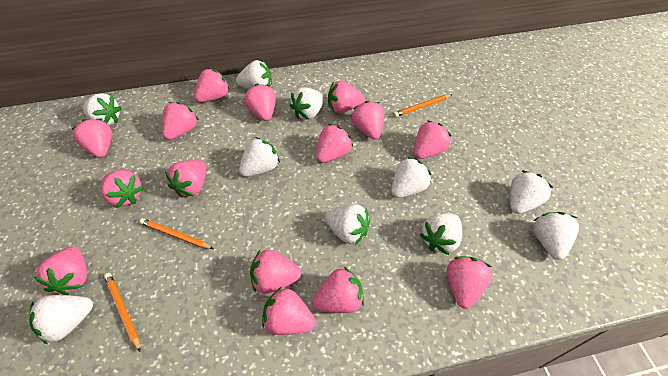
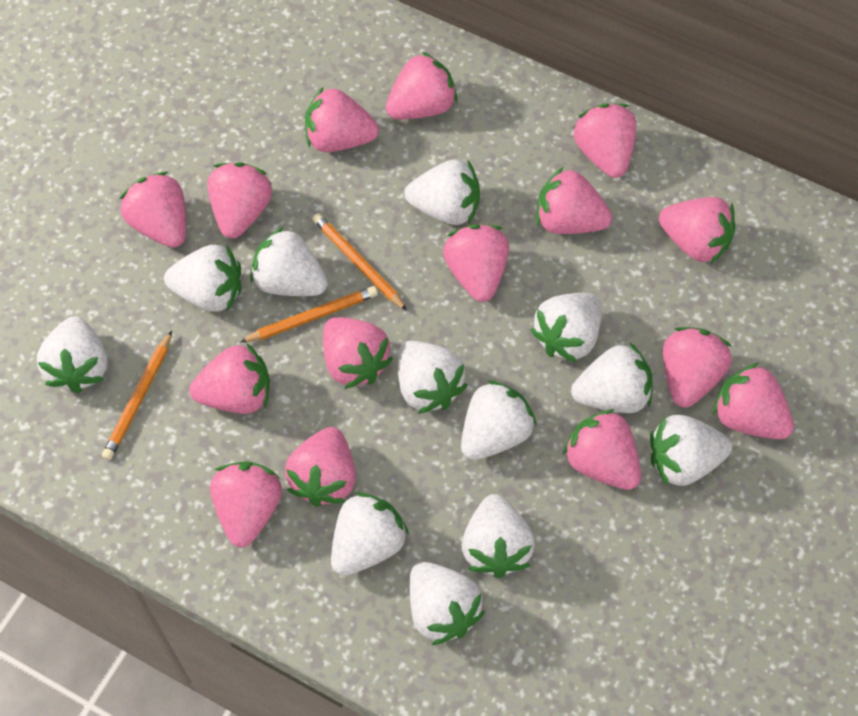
white strawberry: [30,295,93,345] [83,93,122,126] [236,60,272,89] [239,137,280,177] [290,87,324,120] [325,204,370,245] [391,157,432,198] [420,213,462,255] [510,171,553,214] [533,212,579,260] = 10 -> [37,316,108,393] [164,245,241,312] [250,227,328,296] [331,492,409,576] [398,341,468,414] [405,159,480,225] [410,562,485,645] [461,380,537,460] [462,494,535,578] [531,293,602,363] [571,343,653,413] [650,415,732,486] = 12

